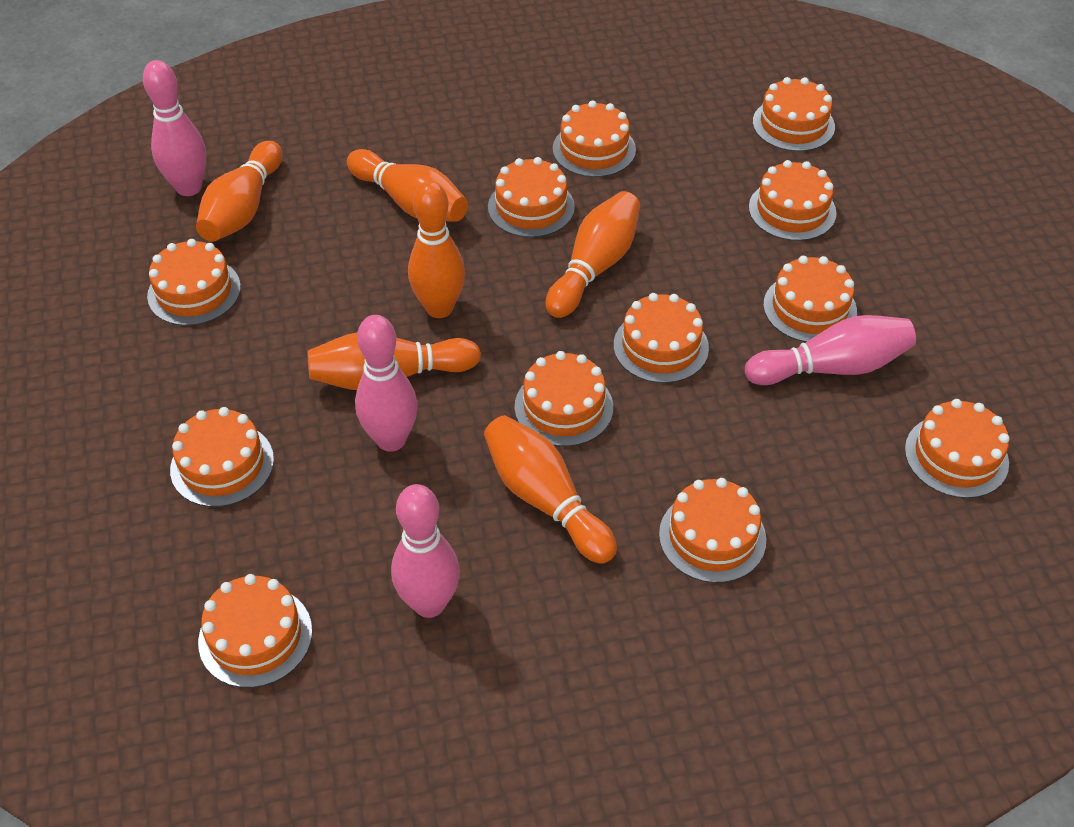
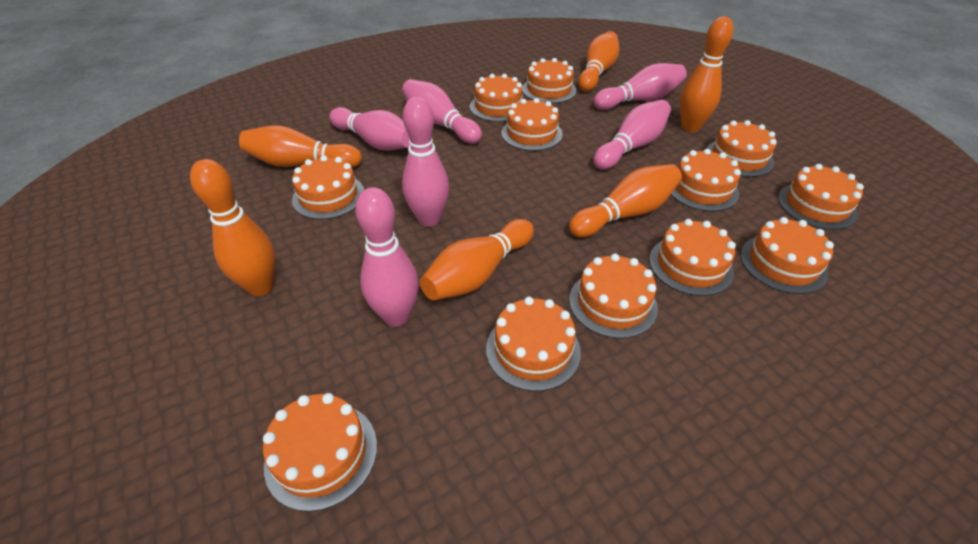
pink bowling pin: [143,60,206,196] [355,315,418,452] [391,484,460,618] [745,315,916,385] = 4 -> [329,107,410,151] [355,187,419,327] [402,79,482,144] [402,96,449,227] [593,63,687,110] [593,100,671,170] = 6

